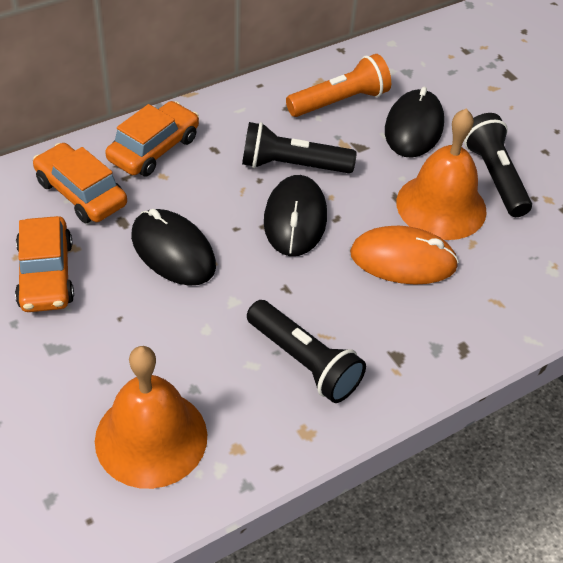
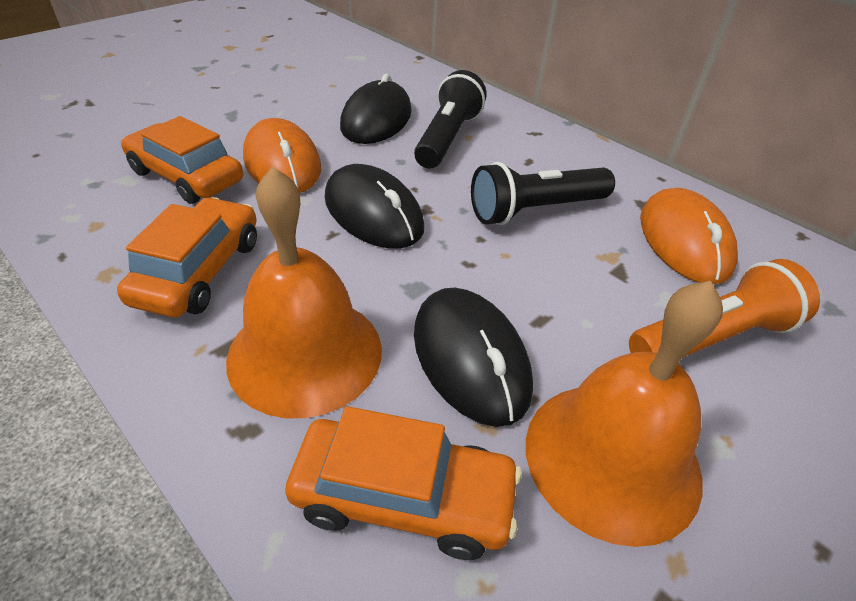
black flashlight: [242,122,357,173] [247,300,366,403] [464,113,532,217] = 3 -> [414,70,487,169] [471,162,615,225] = 2
orange mouse: [350,226,459,285] = 1 -> [243,118,321,193] [640,188,738,284] = 2

